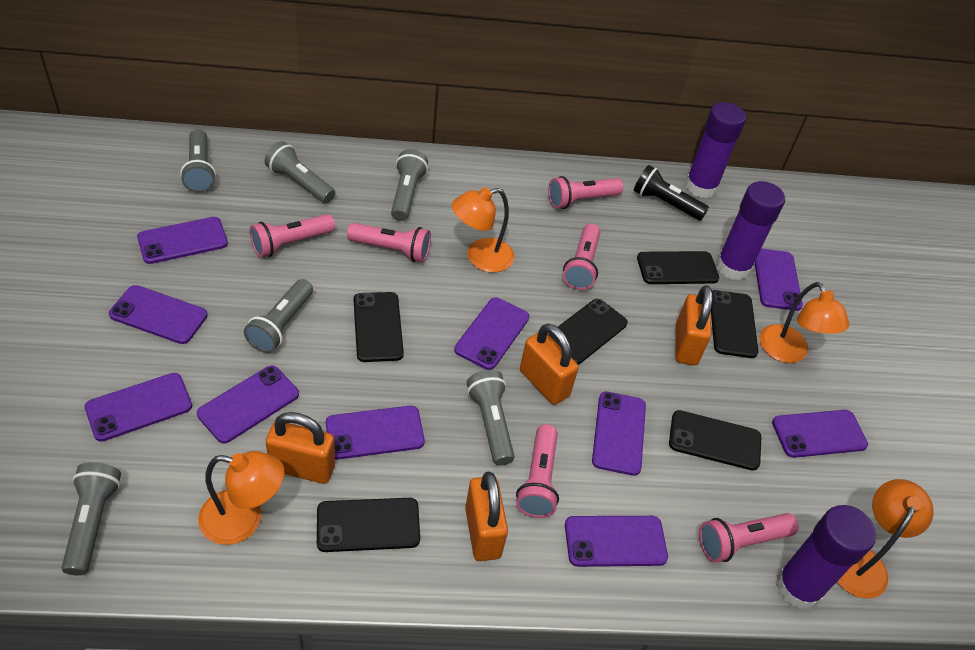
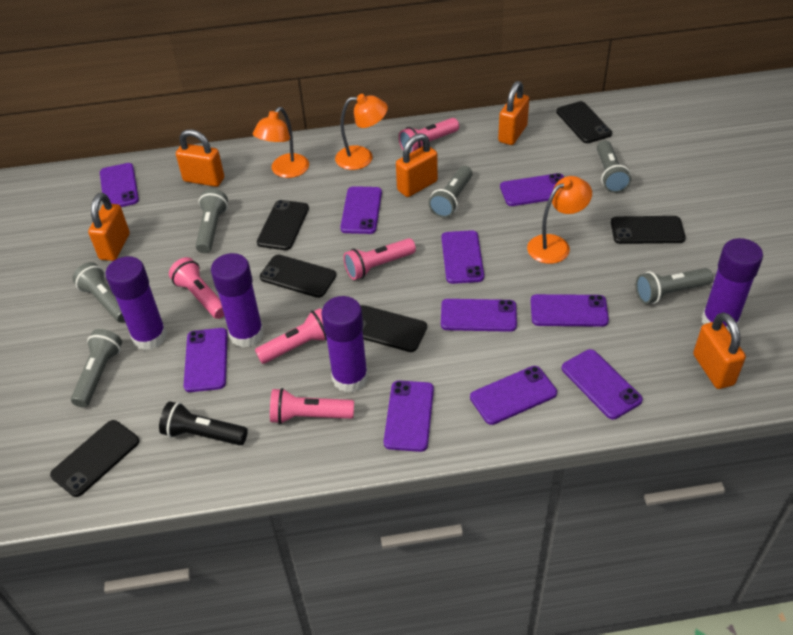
orange lamp: [198,451,284,545] [452,187,514,273] [759,282,850,363] [837,479,934,599] = 4 -> [253,107,309,178] [335,94,388,170] [527,176,592,264] = 3
orange padlock: [266,412,335,484] [465,472,508,561] [520,324,578,405] [675,285,712,365] = 4 -> [88,193,130,261] [176,129,224,187] [396,133,438,197] [498,81,529,145] [693,312,746,389] = 5
pink flashlight: [250,214,335,258] [347,223,431,262] [516,424,559,518] [548,176,623,209] [563,223,600,290] [699,513,799,563] = 6 -> [169,257,224,319] [255,308,327,364] [270,388,354,424] [343,238,416,280] [399,118,459,153] = 5
purple glue stick: [685,102,746,198] [716,181,785,280] [775,505,876,609] = 3 -> [105,256,167,350] [211,253,264,348] [322,296,368,392] [702,238,763,332] = 4

